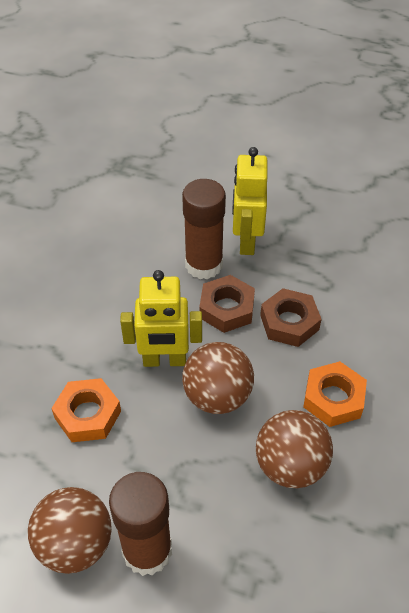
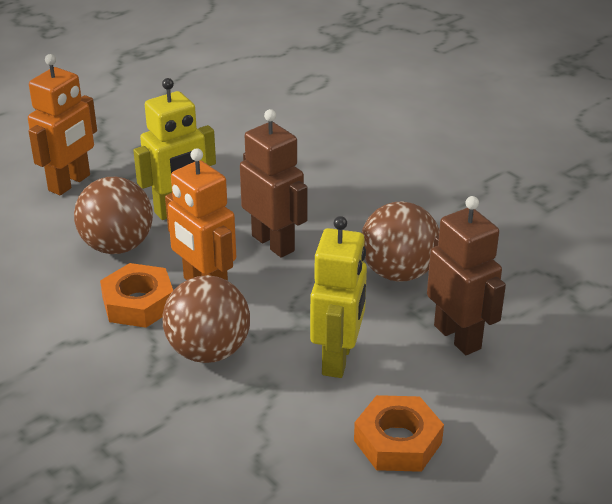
brown glue stick: [109,472,172,576] [182,179,226,279] = 2 -> none = 0
brown nut: [199,275,255,333] [260,288,322,347] = 2 -> none = 0
brown robot: none = 0 -> [240,109,307,258] [427,196,506,355] = 2
orange robot: none = 0 -> [28,54,97,195] [165,148,236,281] = 2

